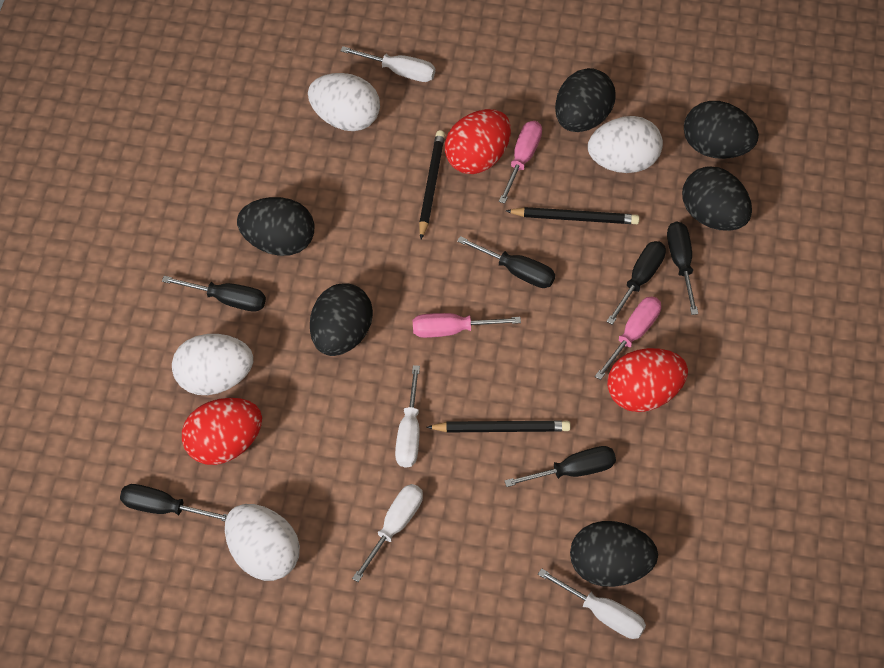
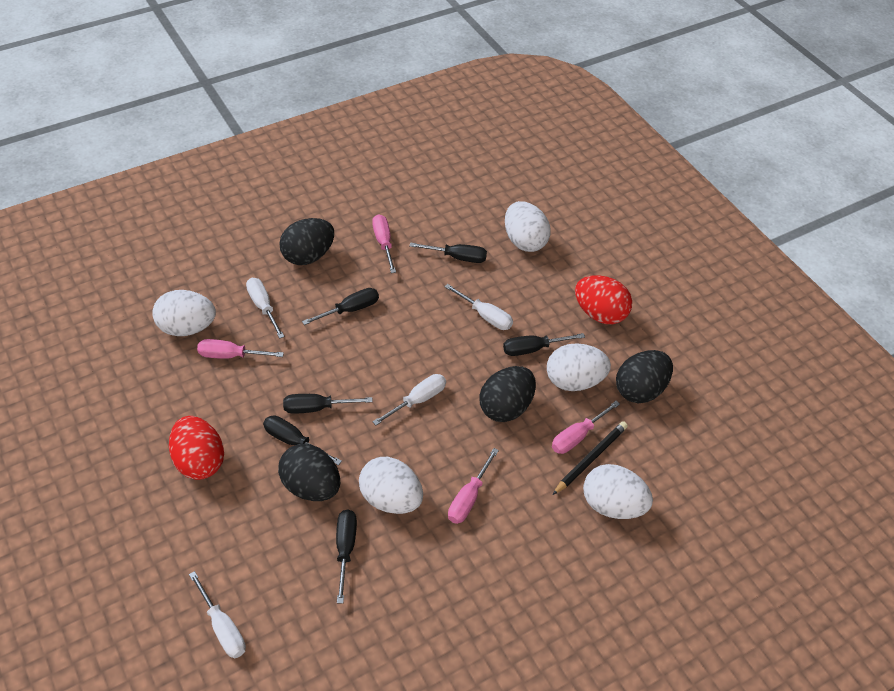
black egg: [237,197,315,256] [310,283,373,356] [555,68,616,132] [570,521,658,587] [682,166,752,231] [684,101,759,159] = 6 -> [278,444,340,501] [279,218,334,265] [479,366,536,422] [616,350,673,403] = 4
black pencil: [419,130,445,239] [426,421,571,432] [506,207,640,224] = 3 -> [553,421,628,495] = 1
pink screwdriver: [413,313,521,338] [499,121,542,204] [595,296,661,380] = 3 -> [197,339,284,359] [372,214,396,273] [448,448,499,524] [552,401,620,454] = 4
red egg: [182,398,262,465] [445,109,511,174] [607,348,688,412] = 3 -> [169,416,224,480] [575,275,632,324] = 2
white egg: [172,334,253,395] [225,504,300,581] [308,73,380,131] [588,116,663,173] = 4 -> [152,290,216,336] [359,457,423,514] [505,201,551,252] [547,343,611,391] [583,464,653,519] = 5

